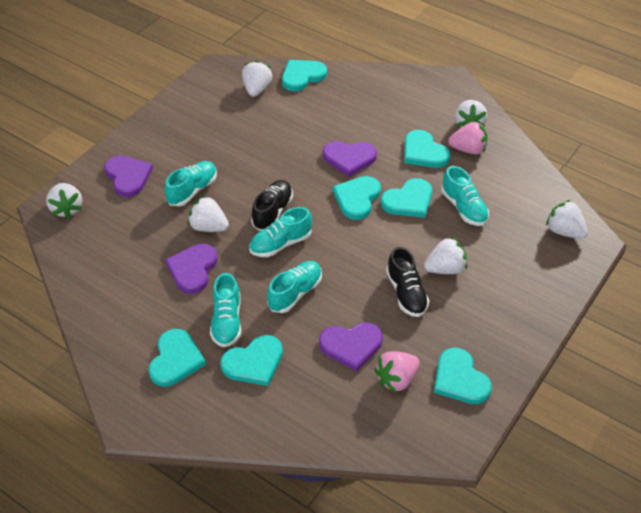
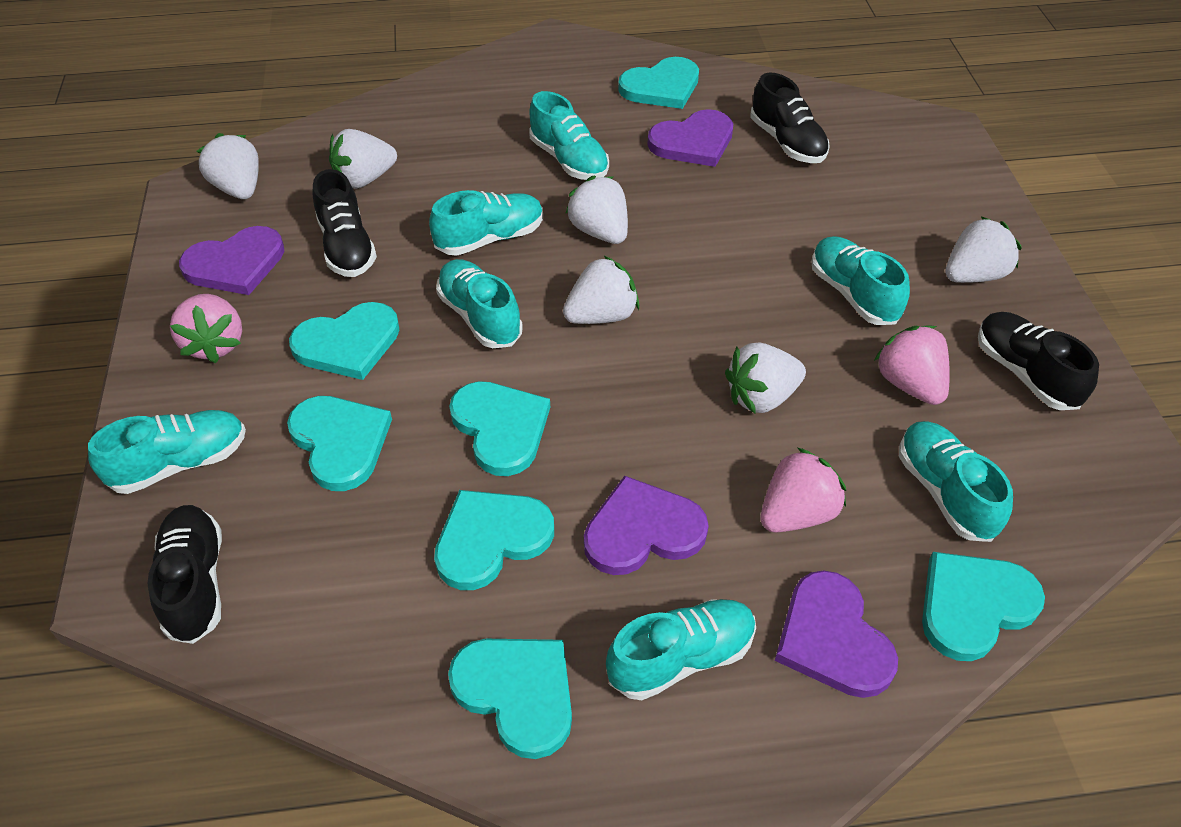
black shoe: [251,180,293,231] [386,247,429,317] = 2 -> [148,505,222,644] [313,169,377,277] [751,72,830,163] [978,312,1099,410] = 4
pink strawberry: [374,351,420,393] [448,122,488,154] = 2 -> [170,294,242,363] [761,447,846,533] [874,325,950,405] = 3
turquoise shoe: [164,161,217,206] [210,273,241,347] [249,207,312,257] [267,261,322,313] [441,166,489,226] = 5 -> [88,410,246,494] [429,190,543,256] [436,259,523,348] [529,91,609,180] [606,599,756,700] [812,236,910,325] [899,421,1013,542] = 7

